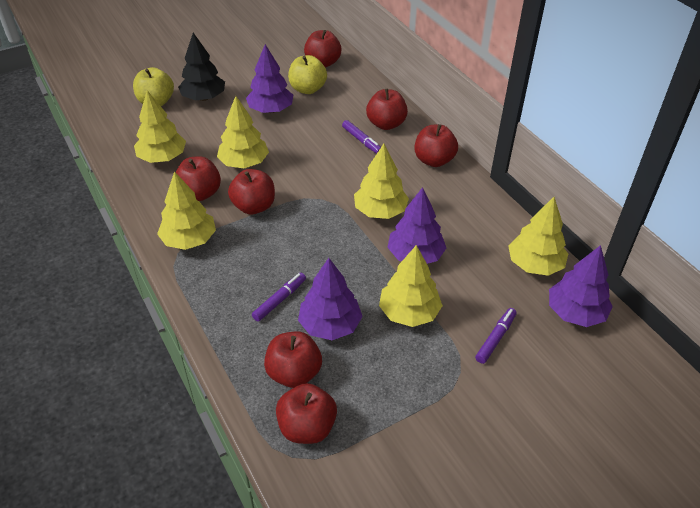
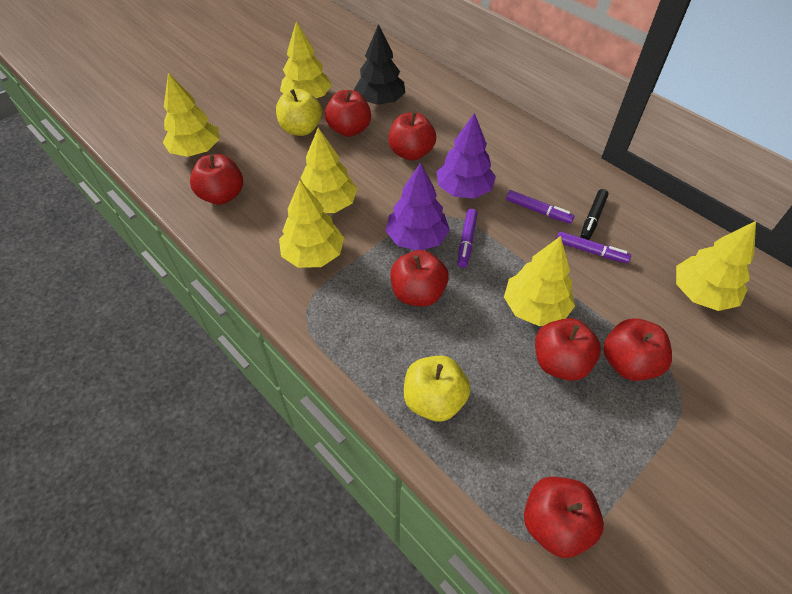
black marker: none = 0 -> [580,189,609,240] = 1
purple tree: [246,44,293,113] [298,258,363,340] [387,187,446,264] [549,245,613,327] = 4 -> [386,163,450,250] [437,113,496,199] = 2

